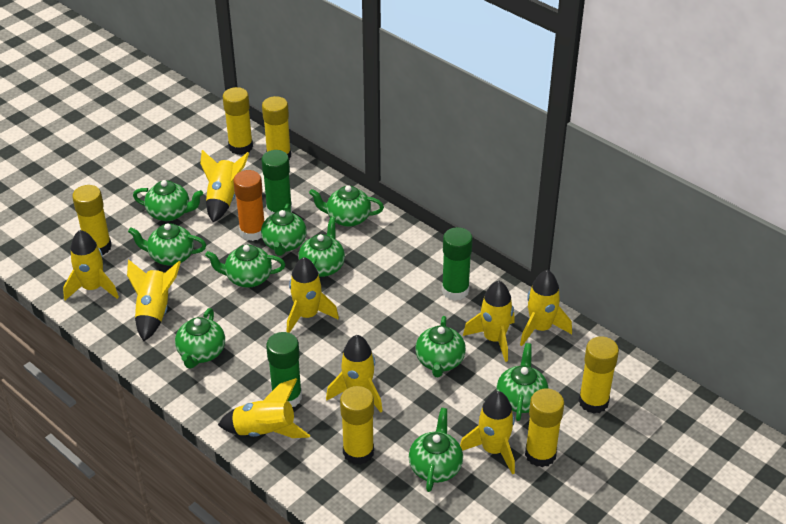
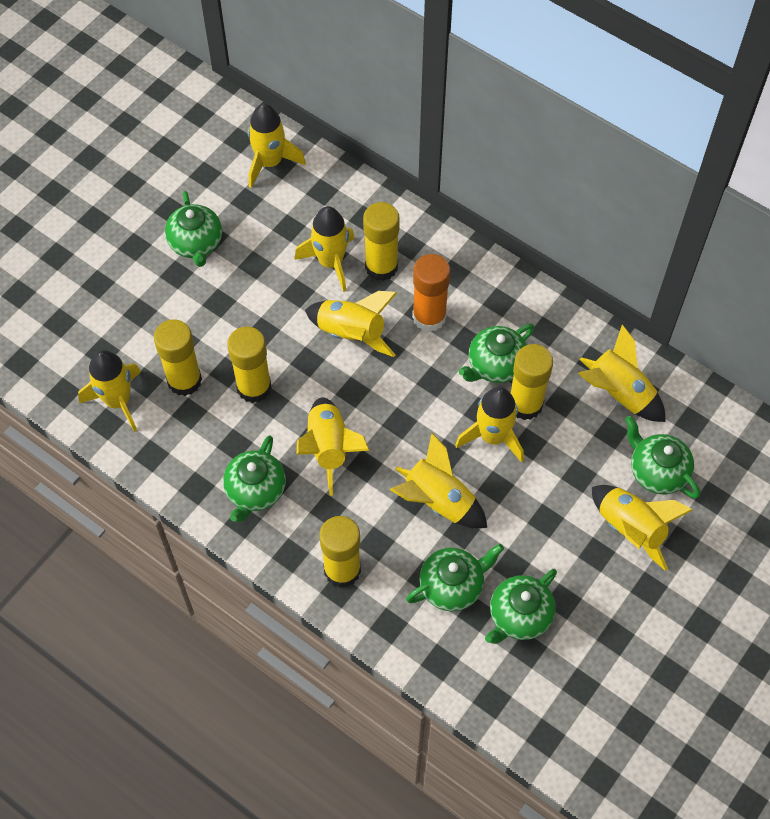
green glue stick: [261,150,292,216] [266,332,302,407] [442,227,473,301] = 3 -> none = 0
green teapot: [128,223,206,266] [133,180,203,221] [175,308,225,368] [205,245,285,288] [261,203,307,256] [298,217,345,277] [309,185,384,227] [409,408,463,492] [416,316,466,377] [497,343,548,421] = 10 -> [165,191,222,267] [223,435,286,522] [406,544,504,611] [458,324,535,383] [485,569,557,644] [625,416,700,499] = 6
yellow glue stick: [72,185,112,255] [223,87,253,155] [262,96,291,160] [340,386,374,465] [525,388,564,467] [578,336,619,414] = 6 -> [154,319,202,396] [227,326,272,403] [320,516,361,588] [363,202,400,281] [511,344,553,420] = 5

